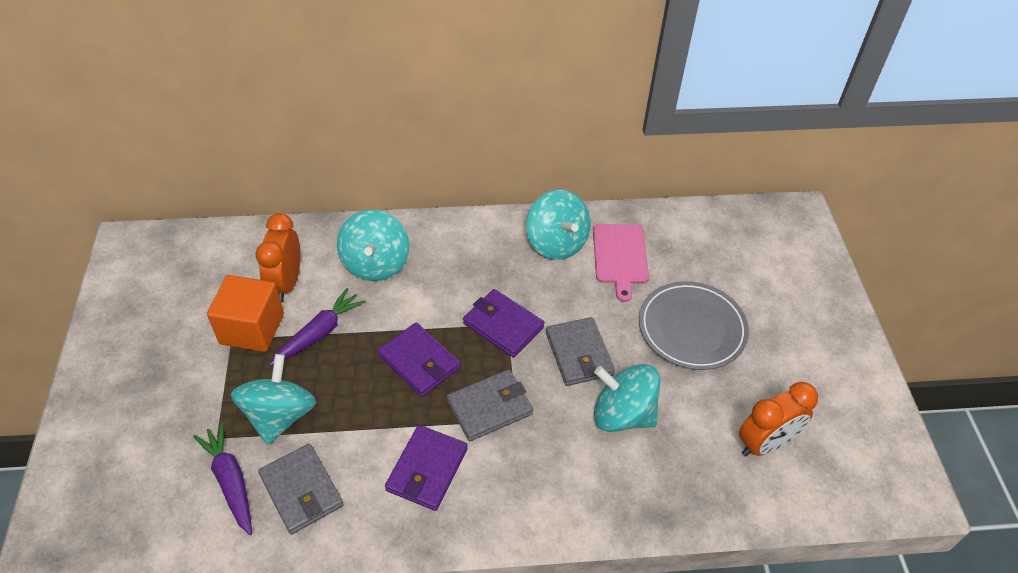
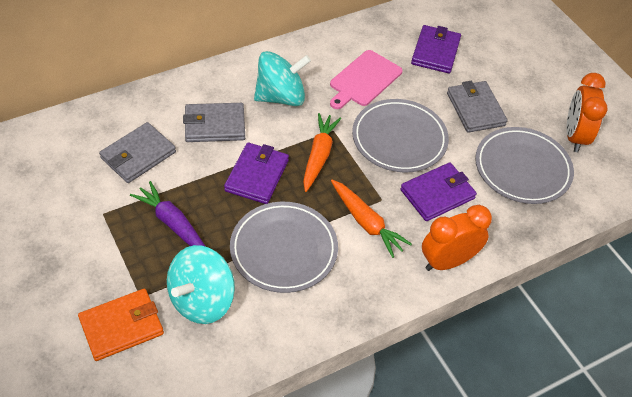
grey plate: [639,281,749,370] = 1 -> [230,202,338,293] [352,99,449,172] [475,127,574,204] = 3
orange carrot: none = 0 -> [303,113,341,192] [331,180,412,258] = 2
orange cube: [207,275,284,352] = 1 -> none = 0
orange wallet: none = 0 -> [78,289,164,361] = 1
purple carrot: [193,423,252,535] [269,288,366,367] = 2 -> [130,181,206,247] = 1
turquoise spinning top: [231,354,316,445] [337,209,409,281] [526,190,591,260] [594,364,661,432] = 4 -> [167,245,235,324] [254,51,311,106] = 2

